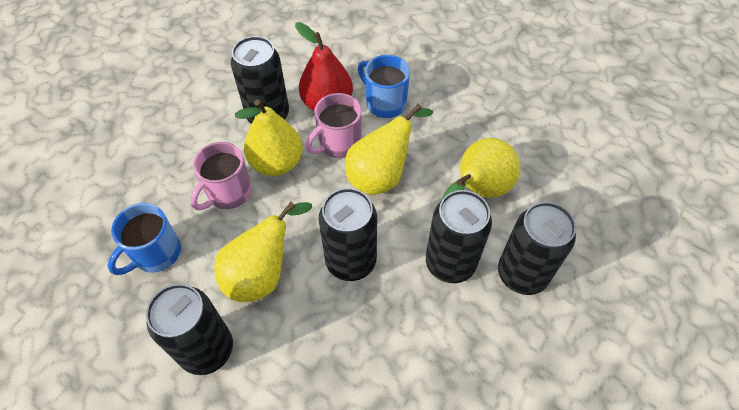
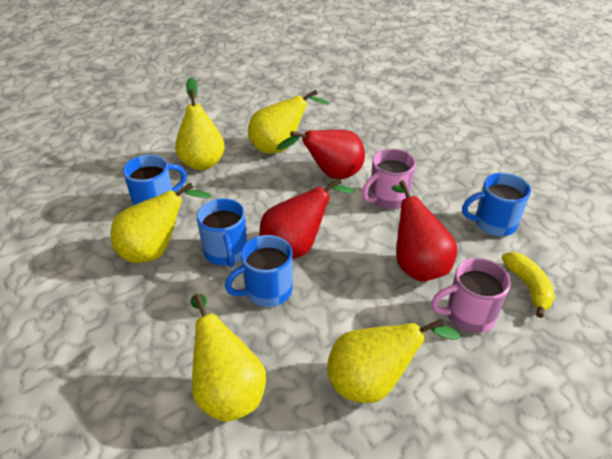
black can: [146,284,233,375] [231,36,289,124] [318,188,377,281] [426,190,492,283] [498,202,576,295] = 5 -> none = 0
blue mug: [108,203,181,275] [358,55,410,118] = 2 -> [123,155,187,206] [196,198,247,267] [225,235,293,307] [462,173,531,236] = 4
red pear: [295,22,353,111] = 1 -> [259,178,355,259] [276,130,365,179] [392,180,457,282] = 3
yellow banana: none = 0 -> [502,252,555,318] = 1
yellow pear: [214,202,312,302] [235,99,303,176] [345,104,433,195] [442,138,520,200] = 4 -> [111,182,212,263] [175,77,225,170] [190,294,266,422] [248,90,330,154] [327,319,461,403] = 5

